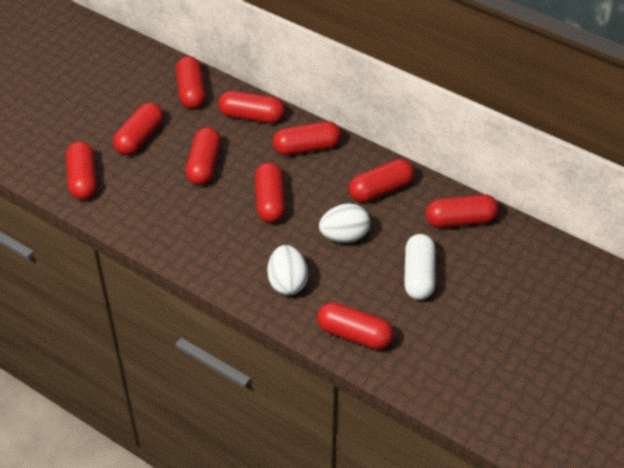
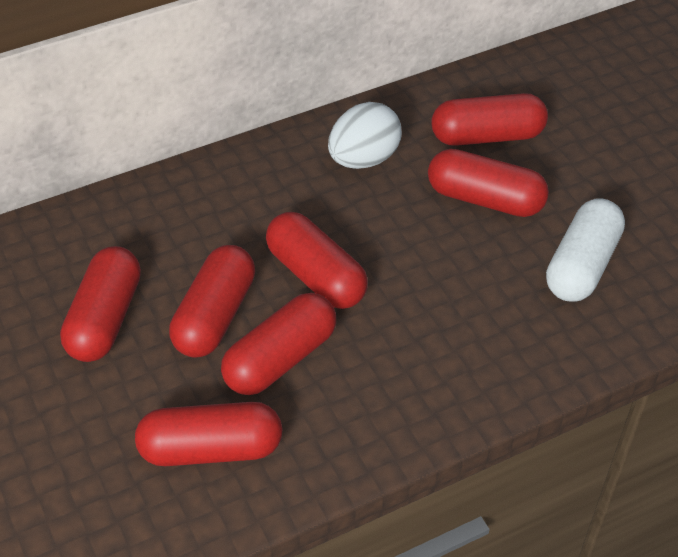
red capsule: [66,141,97,200] [113,102,163,155] [176,56,206,109] [186,127,221,185] [218,91,285,123] [255,162,286,223] [273,121,341,155] [317,302,394,350] [349,159,414,203] [426,194,499,228] = 10 -> [60,246,141,362] [135,402,283,466] [169,245,255,357] [221,293,336,395] [266,212,368,309] [428,149,549,217] [431,93,548,146] = 7
white egg: [267,245,308,295] [319,204,370,243] = 2 -> [328,102,402,169] = 1

